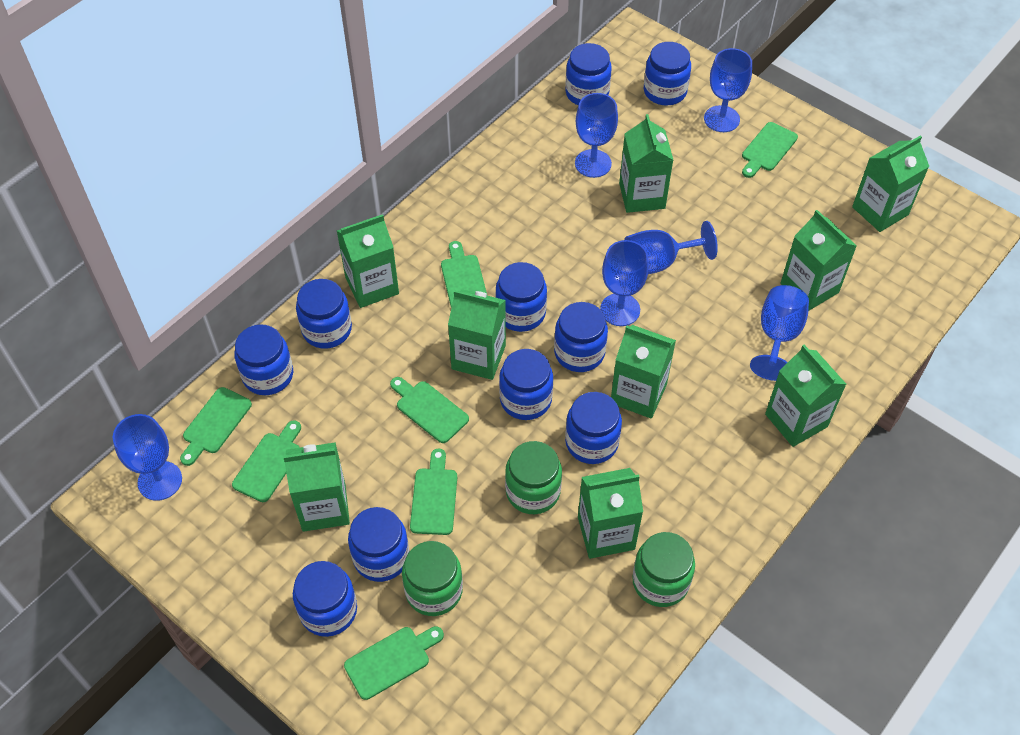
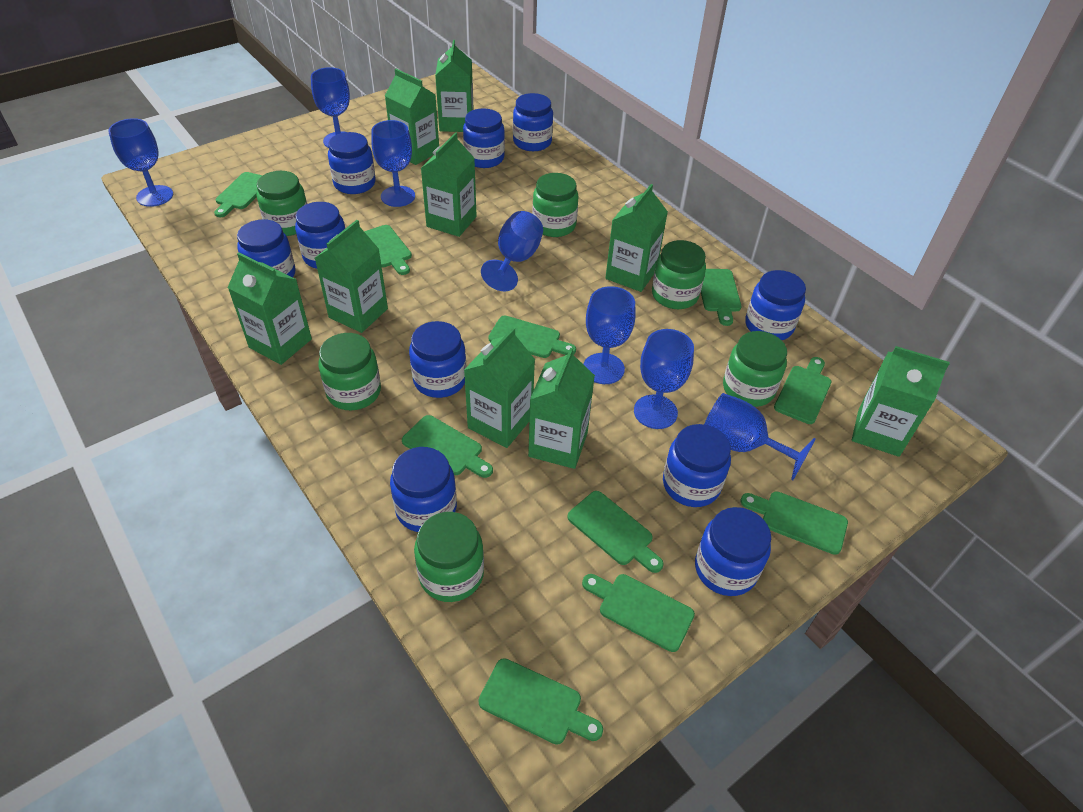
blue goblet: [113,414,182,501] [575,93,618,178] [600,240,649,326] [624,221,718,274] [704,48,752,132] [750,285,809,381] = 6 -> [108,118,173,207] [311,67,350,148] [371,120,415,207] [481,211,543,291] [583,286,636,384] [634,329,694,429] [704,393,816,480] = 7
green cutting board: [180,387,252,466] [232,420,301,502] [344,626,444,700] [390,377,469,443] [410,448,457,535] [441,241,487,308] [742,122,798,178] = 7 -> [214,172,263,217] [364,225,412,275] [402,415,493,478] [478,658,603,745] [488,316,576,358] [567,491,664,573] [582,574,695,652] [701,269,741,326] [740,491,848,555] [774,357,832,424] = 10
green jar: [402,541,463,616] [505,441,562,514] [632,532,695,607] = 3 -> [257,171,307,236] [319,333,381,410] [414,512,484,602] [532,173,578,237] [652,240,706,309] [723,331,787,407] = 6

